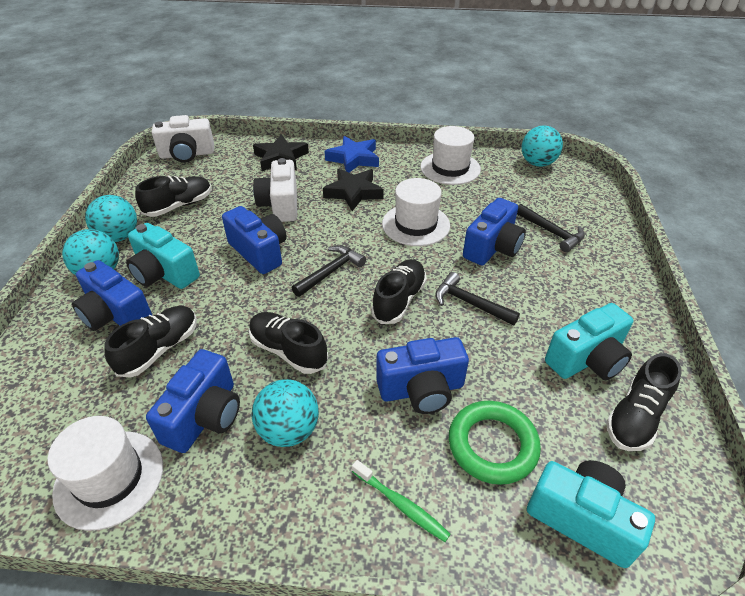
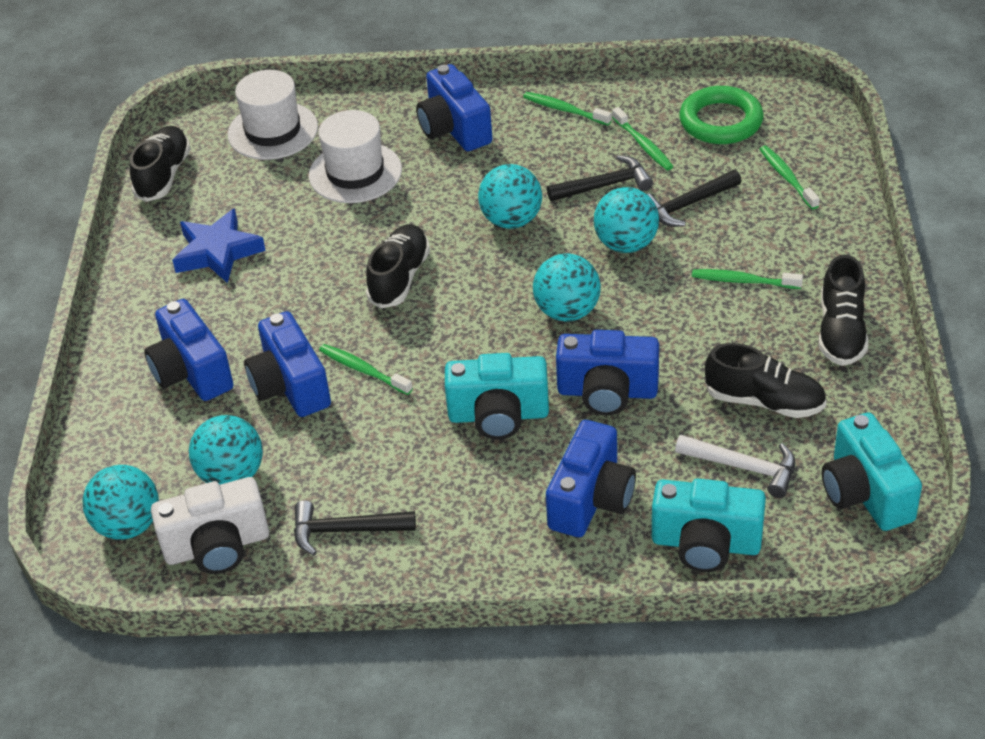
black shoe: [104,306,197,378] [135,176,211,217] [249,312,328,374] [371,259,427,324] [606,353,682,451] = 5 -> [130,126,191,202] [366,224,430,308] [705,343,826,418] [819,255,868,366] = 4
black star: [253,134,309,171] [323,169,384,211] = 2 -> none = 0
green toothbrush: [352,460,451,542] = 1 -> [319,344,413,395] [523,92,612,126] [612,107,674,170] [692,269,803,289] [760,146,819,210] = 5
turquoise ball: [62,229,119,275] [85,195,137,242] [252,379,319,447] [522,126,563,167] = 4 -> [83,465,159,540] [189,415,263,485] [478,164,542,229] [533,253,601,321] [594,187,659,253] = 5
white camera: [152,115,214,163] [253,158,297,222] = 2 -> [151,477,269,574] = 1
white hammer: none = 0 -> [675,435,795,498] = 1
white hat: [48,416,163,531] [382,178,450,246] [420,126,481,185] = 3 -> [227,70,318,160] [309,110,402,203] = 2

